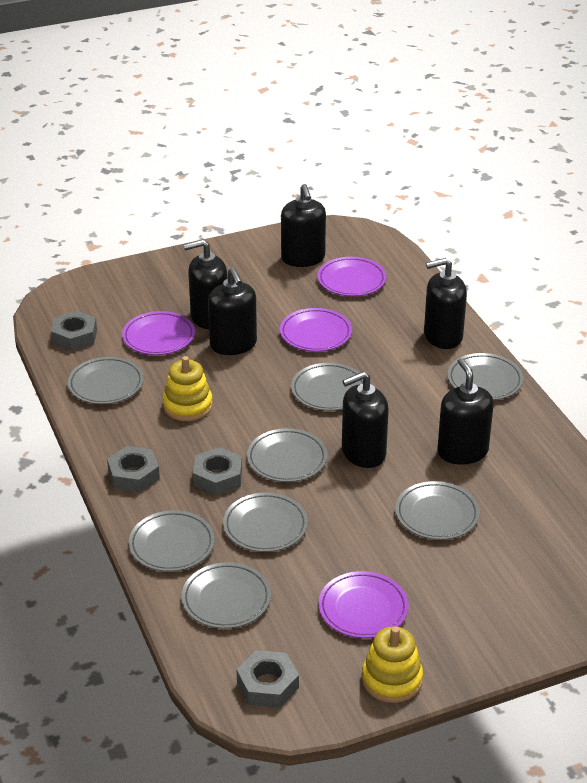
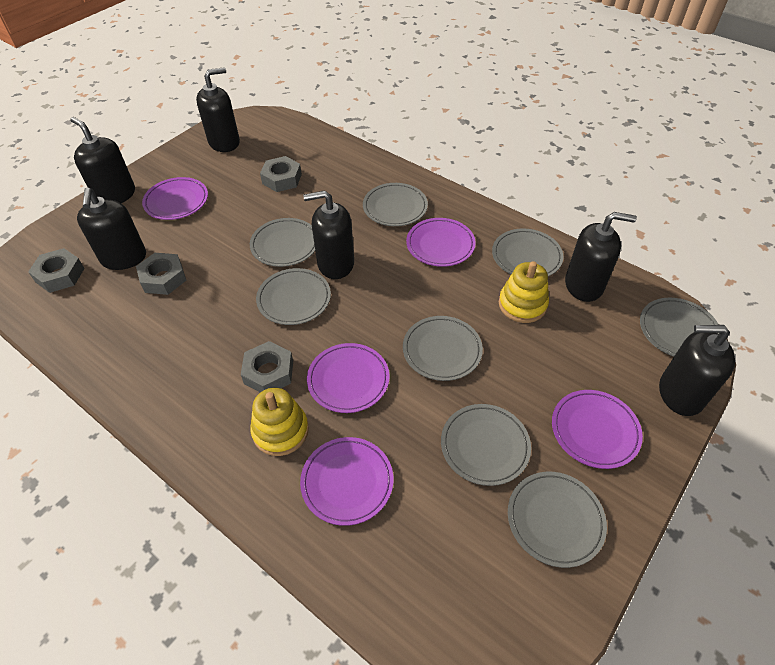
purple plate: [122,311,195,355] [280,308,352,352] [317,257,386,296] [319,571,409,638] = 4 -> [142,177,208,220] [300,437,393,526] [307,343,390,413] [406,218,476,267] [552,390,643,469] = 5

